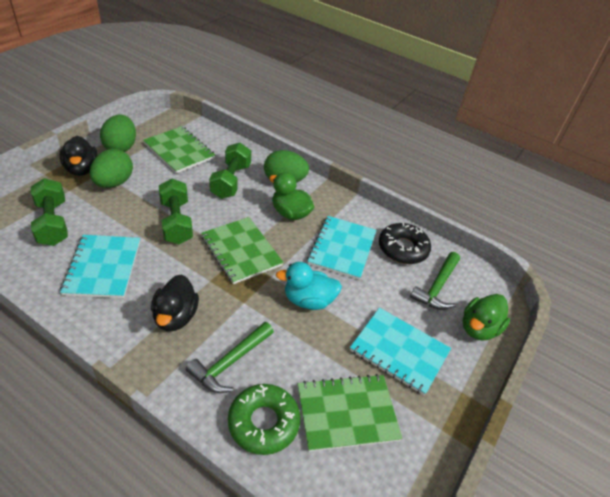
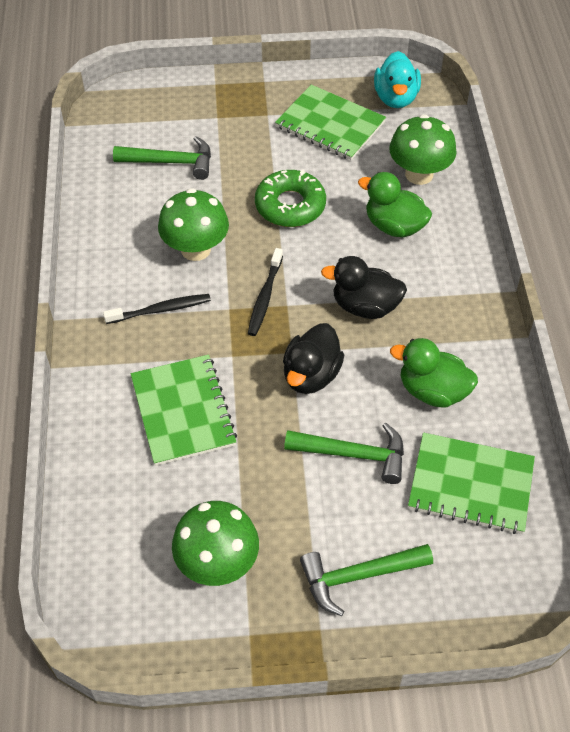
black donut: [379,223,431,264] = 1 -> none = 0
black toothbrush: none = 0 -> [103,294,211,324] [248,248,283,336] = 2
green dumbbell: [31,178,68,246] [159,178,193,244] [209,143,251,199] = 3 -> none = 0
green egg: [90,149,133,188] [100,115,136,152] [264,150,309,183] = 3 -> none = 0
green hammer: [186,322,274,393] [410,252,460,310] = 2 -> [113,136,211,180] [284,423,404,484] [300,544,433,616] = 3
green mushroom: none = 0 -> [158,188,229,261] [172,501,259,586] [389,114,457,185] = 3
turquoise notebook: [60,235,140,298] [307,216,376,280] [350,308,451,395] = 3 -> none = 0

